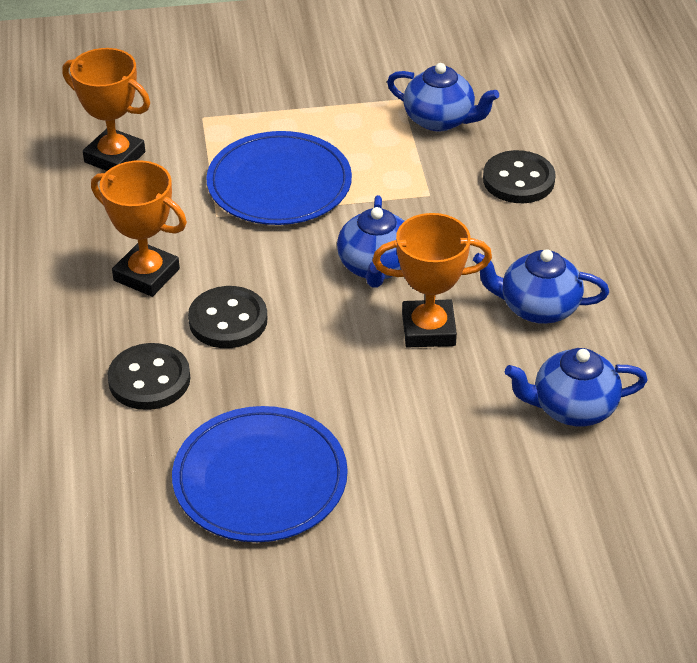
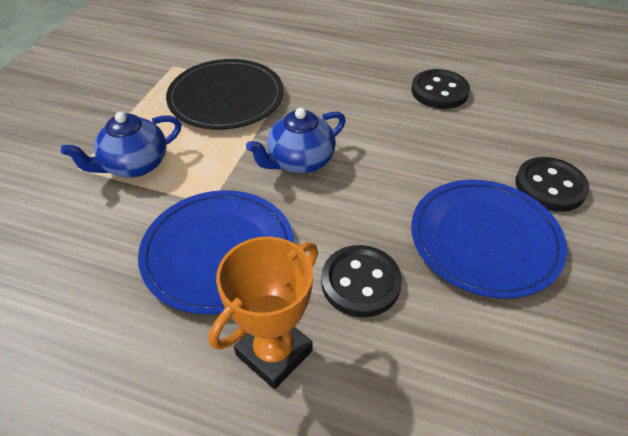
black plate: none = 0 -> [166,59,284,130] = 1
blue teapot: [337,195,405,288] [387,63,499,132] [473,249,609,324] [505,348,648,426] = 4 -> [61,112,181,178] [246,108,346,173] = 2
orange trophy: [62,48,150,171] [91,160,187,297] [373,213,492,348] = 3 -> [209,236,318,389] = 1

